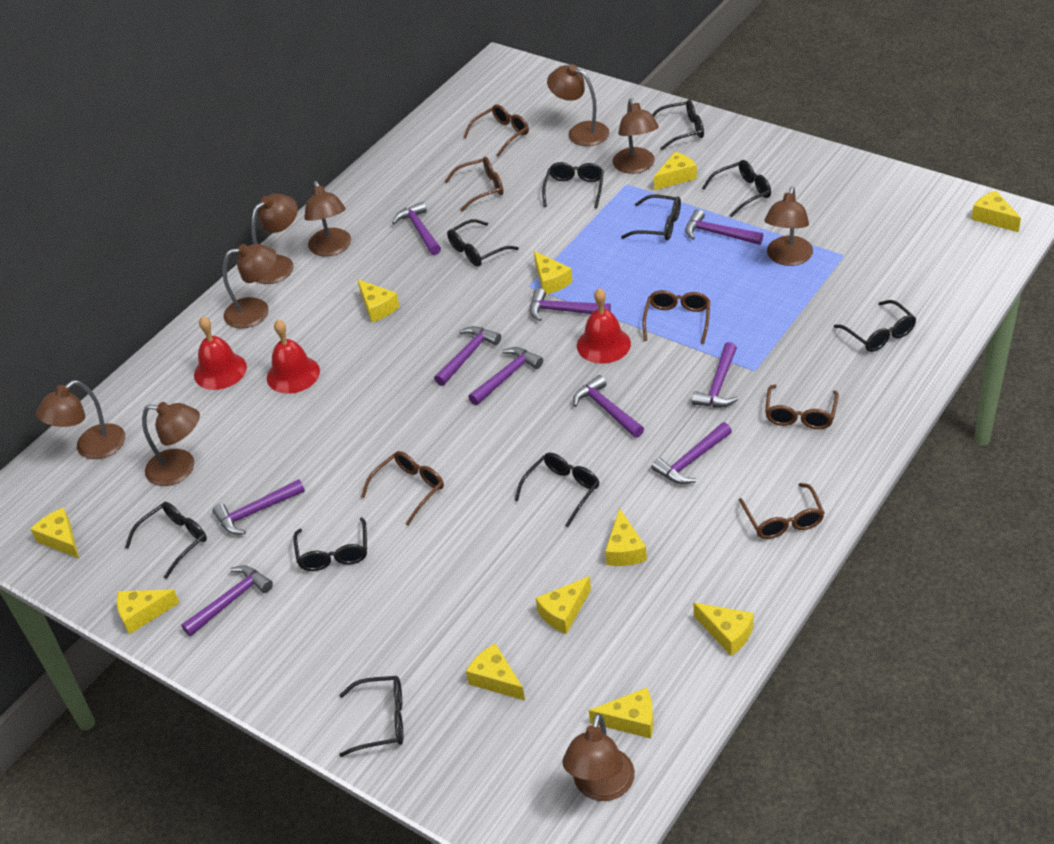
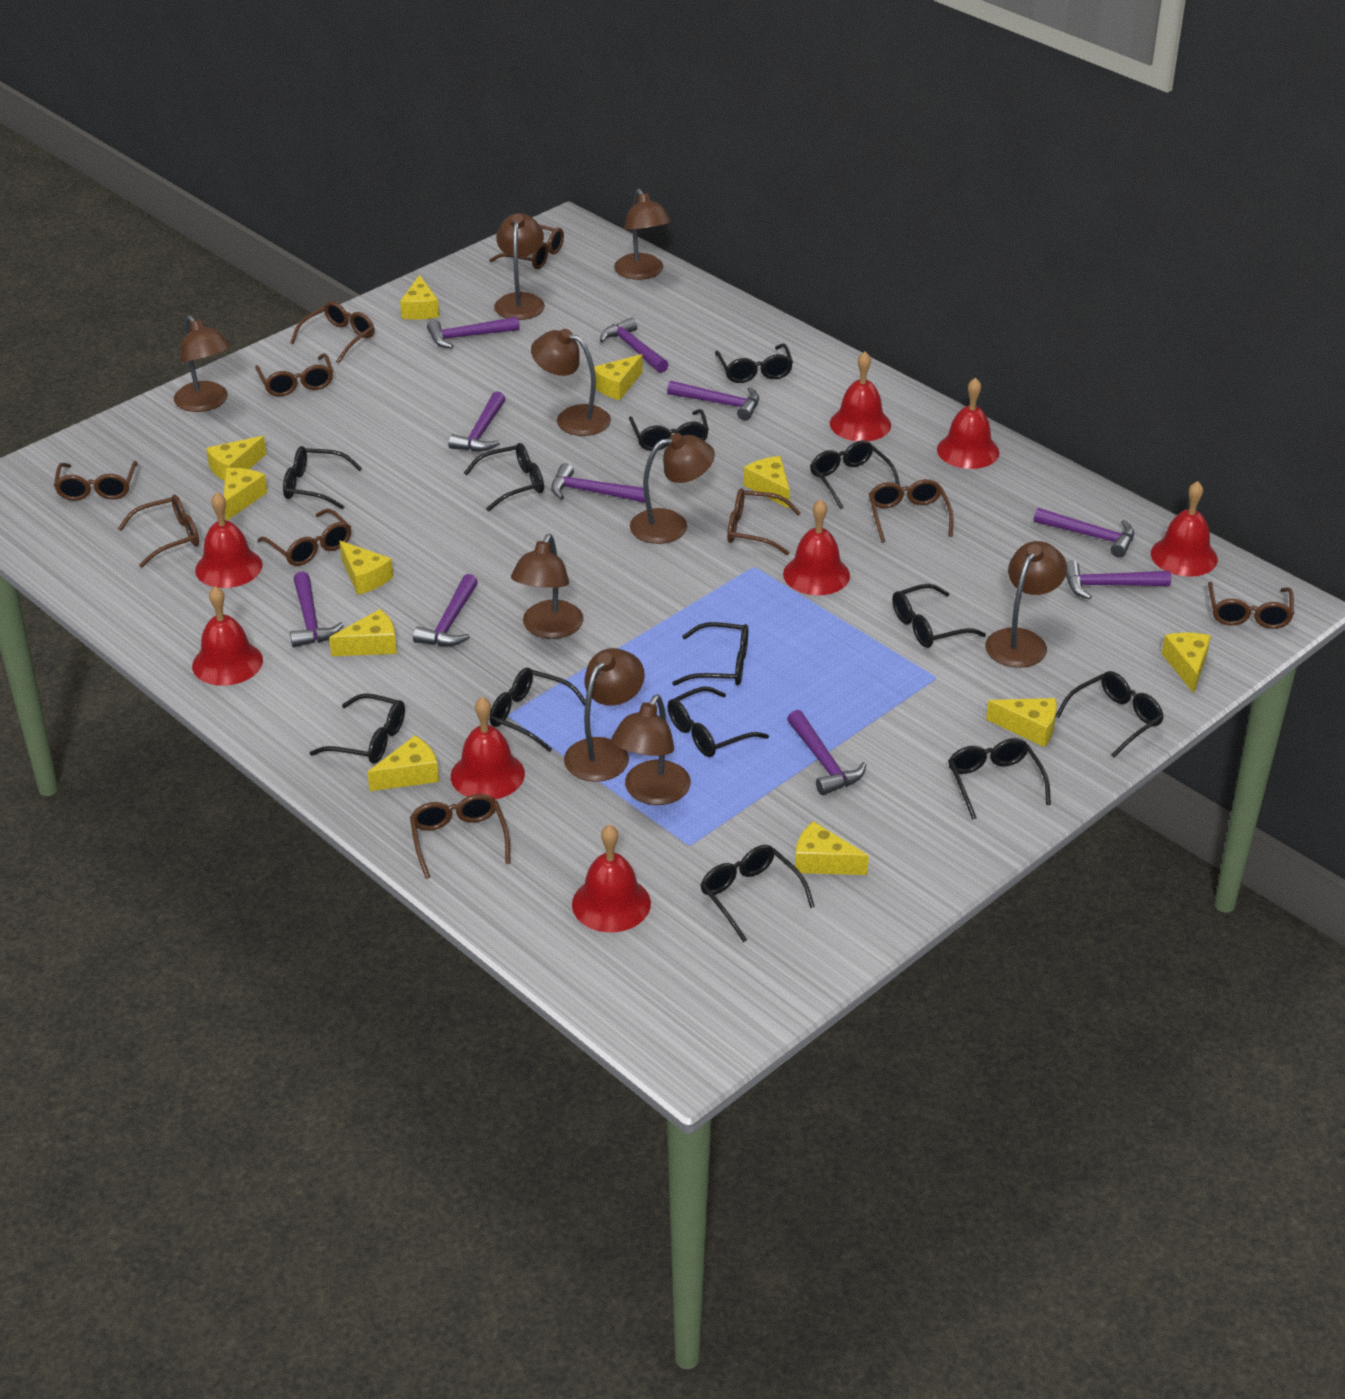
black glasses: [125,502,207,579] [293,517,367,571] [339,676,404,757] [447,219,519,266] [515,452,599,527] [542,162,604,209] [621,195,681,240] [652,100,704,150] [702,160,771,217] [834,300,916,352] = 10 -> [283,446,362,510] [310,693,405,763] [464,443,544,511] [490,668,586,752] [629,409,709,451] [667,687,769,757] [672,622,748,686] [700,845,815,942] [715,343,793,383] [810,440,900,509] [892,584,986,648] [948,738,1051,820] [1056,671,1164,758] = 13
brown glasses: [361,451,444,525] [444,157,503,211] [464,104,529,157] [642,290,710,344] [739,483,825,539] [765,385,839,429] = 6 -> [54,461,138,501] [118,495,199,568] [255,353,333,397] [257,509,351,566] [290,301,375,363] [410,794,510,879] [489,225,564,269] [727,488,801,555] [869,479,953,543] [1208,582,1294,629] = 10
red bell: [194,316,247,390] [267,320,320,394] [577,288,631,364] = 3 -> [192,586,263,686] [195,492,262,588] [451,697,525,800] [572,824,651,932] [783,499,850,595] [830,352,891,441] [937,377,999,469] [1151,481,1218,577] = 8

